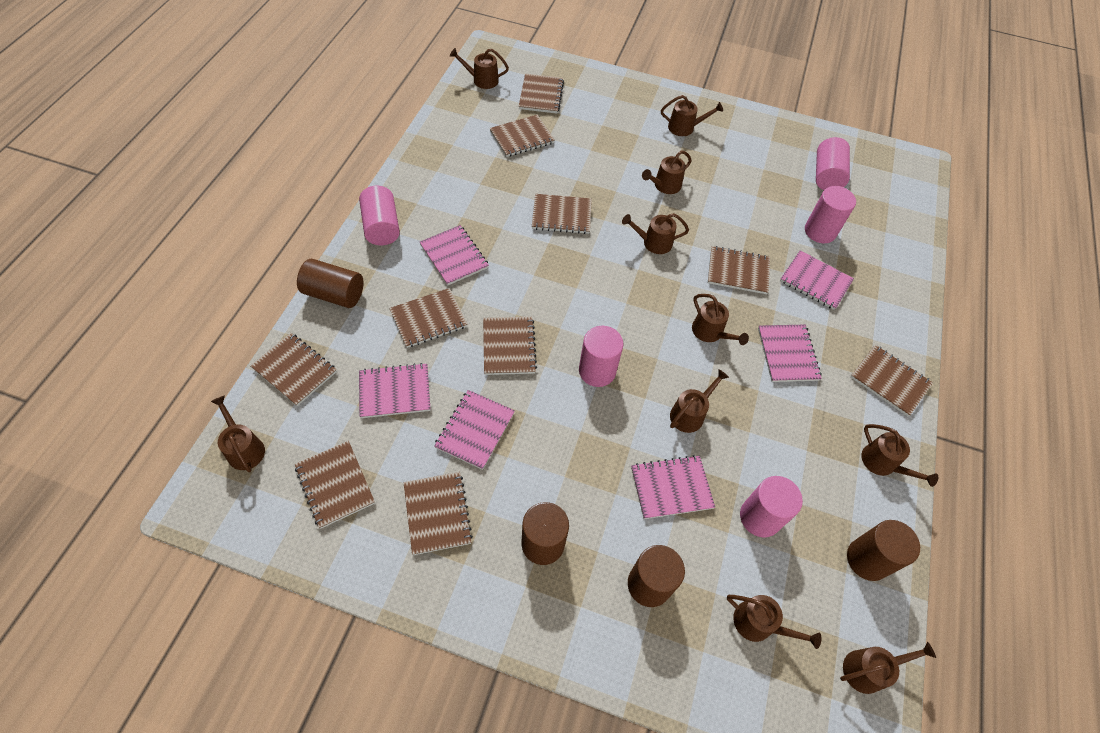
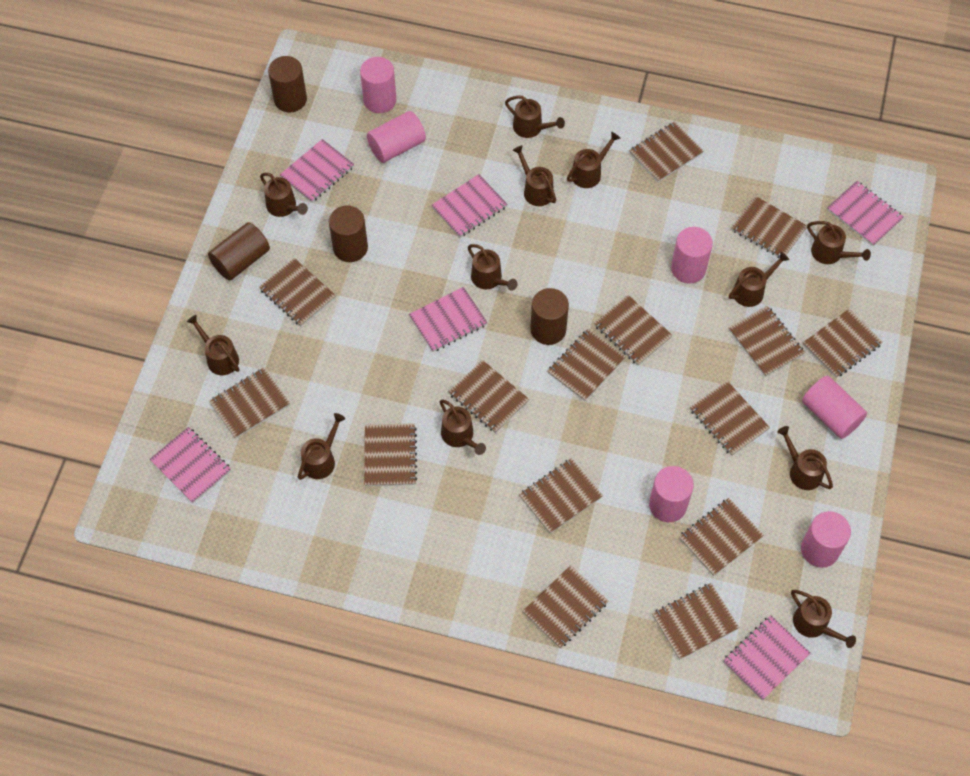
brown notebook: [250,333,337,406] [295,441,375,529] [389,288,467,348] [404,472,473,555] [483,317,537,375] [490,115,555,157] [519,74,564,113] [532,194,592,234] [708,246,770,294] [851,345,933,416] = 10 -> [209,368,290,439] [259,258,336,326] [364,423,417,486] [449,360,529,433] [519,458,603,534] [523,565,608,648] [548,329,625,401] [594,295,673,365] [629,121,704,182] [652,583,739,660] [679,498,764,576] [690,381,770,456] [728,306,805,377] [731,196,807,258] [803,309,883,378] = 15
brown watering can: [211,396,265,472] [450,48,509,89] [622,213,689,254] [642,151,692,194] [661,95,723,136] [670,369,729,433] [692,294,749,345] [727,595,821,649] [840,642,936,694] [861,424,938,487] = 10 -> [187,315,239,375] [260,173,308,217] [298,413,345,480] [440,399,486,455] [468,244,518,291] [505,95,565,138] [512,145,556,206] [567,132,620,188] [729,252,789,307] [777,426,833,490] [791,590,856,648] [807,221,871,264] = 12
pink cylinder: [359,186,400,245] [579,326,623,387] [740,476,803,538] [805,186,856,243] [816,137,850,190] = 5 -> [360,57,397,113] [367,111,426,163] [649,466,694,522] [671,227,713,284] [801,511,851,568] [802,376,867,439] = 6

